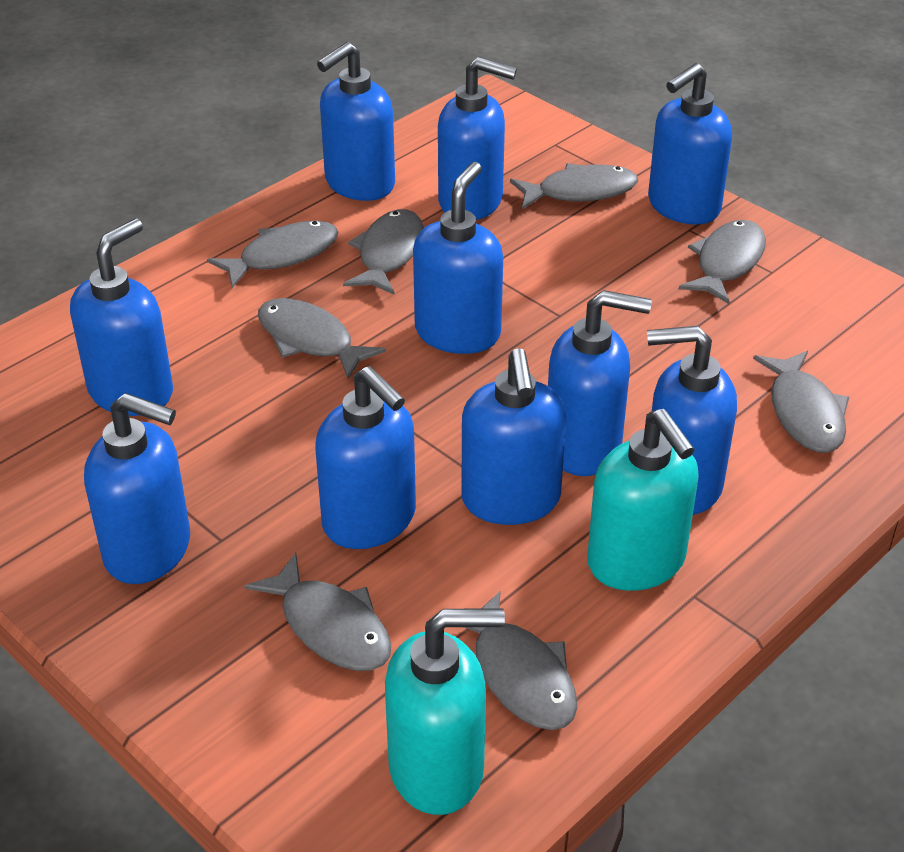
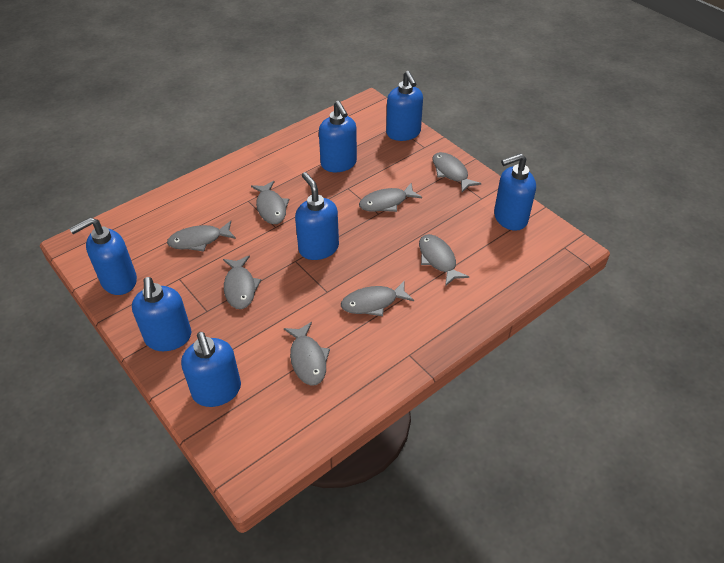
blue soap dispenser: [70,219,173,416] [84,393,190,584] [315,366,416,549] [317,42,395,201] [413,162,503,354] [438,57,517,220] [461,348,566,525] [548,290,652,476] [647,326,737,515] [648,63,732,225] = 10 -> [69,218,137,295] [132,277,192,351] [181,332,241,407] [295,172,339,260] [319,101,357,172] [386,71,423,141] [494,153,536,231] = 7
turquoise soap dispenser: [385,608,505,815] [587,409,699,591] = 2 -> none = 0

